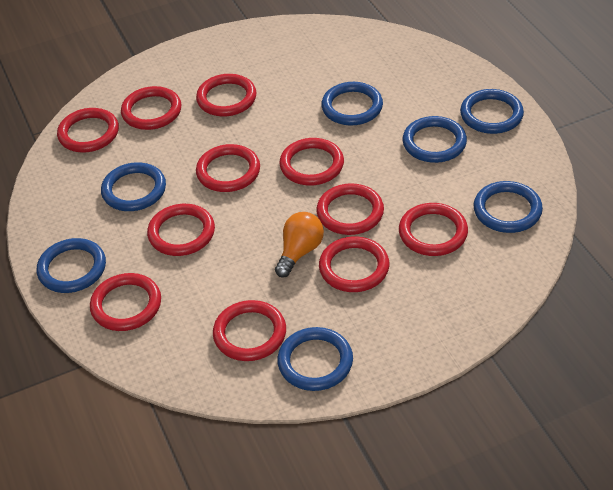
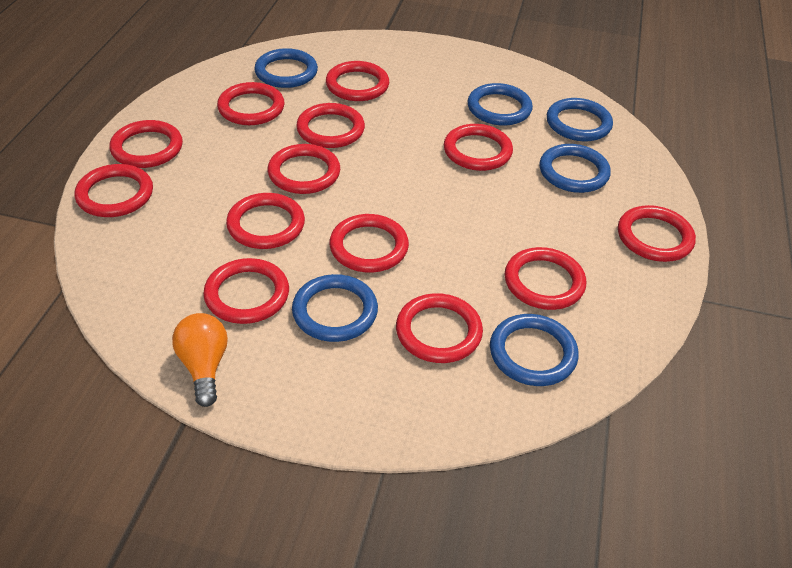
blue ring: [37,238,106,293] [101,162,166,211] [277,327,353,391] [321,82,383,125] [402,116,467,163] [460,89,524,134] [474,181,543,233] = 7 -> [254,48,318,88] [292,274,378,342] [468,83,533,126] [490,314,579,386] [539,144,611,193] [547,98,613,141] = 6
red ring: [57,108,119,152] [90,273,161,331] [121,86,181,130] [147,204,215,256] [196,74,257,116] [196,144,260,192] [213,300,286,361] [279,138,344,185] [316,183,384,235] [319,236,389,292] [399,203,468,256] = 11 -> [75,164,153,217] [110,120,183,168] [203,258,289,324] [217,82,285,125] [226,193,305,249] [268,144,340,194] [296,103,365,148] [326,61,389,101] [329,214,409,273] [396,293,483,363] [444,124,513,171] [505,247,586,310] [618,205,696,262] = 13

